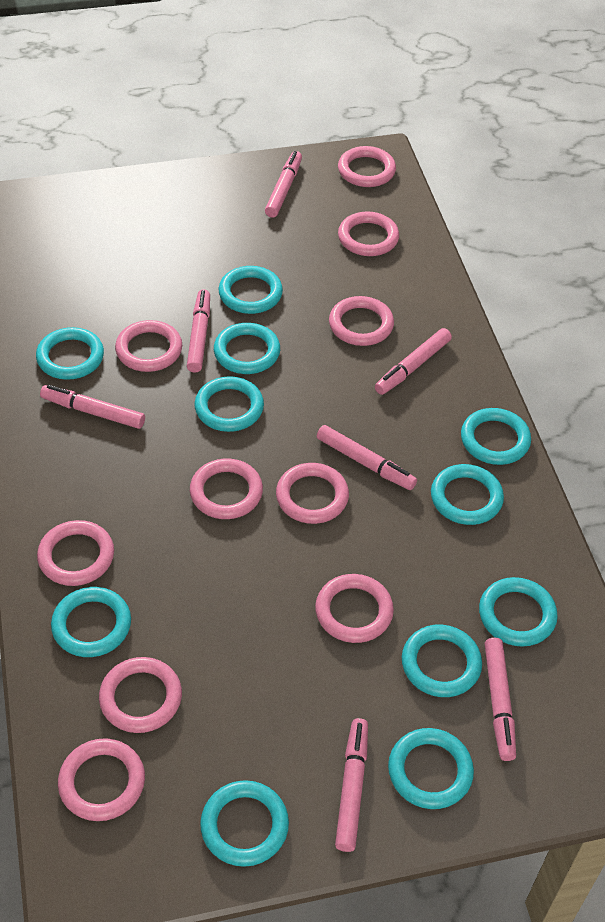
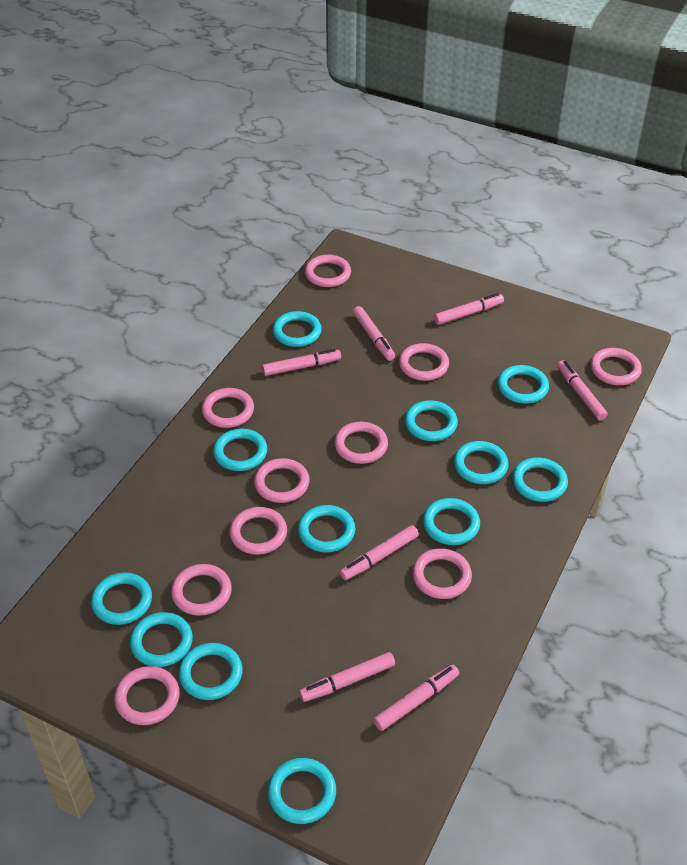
turquoise ring: [36,327,104,380] [51,587,131,657] [195,376,264,432] [200,780,289,867] [214,323,280,374] [219,266,283,314] [388,728,474,809] [402,625,482,697] [431,464,504,525] [461,408,531,465] [479,577,558,647] = 11 -> [91,572,152,625] [130,612,193,667] [178,643,243,700] [213,429,267,471] [267,758,336,824] [272,311,322,347] [298,505,355,553] [405,401,458,441] [423,498,480,545] [454,441,509,484] [497,365,549,404] [512,457,568,502] = 12

